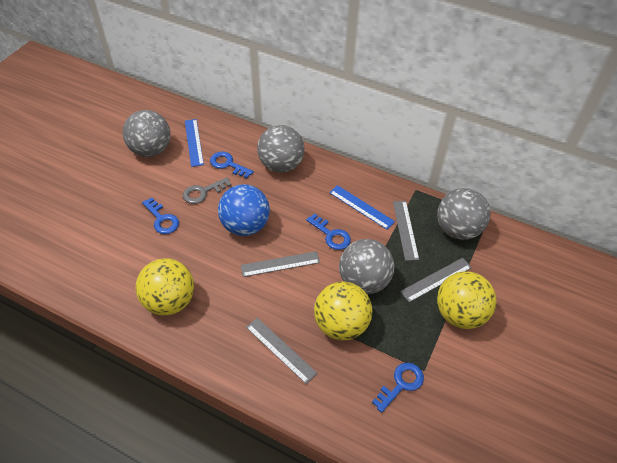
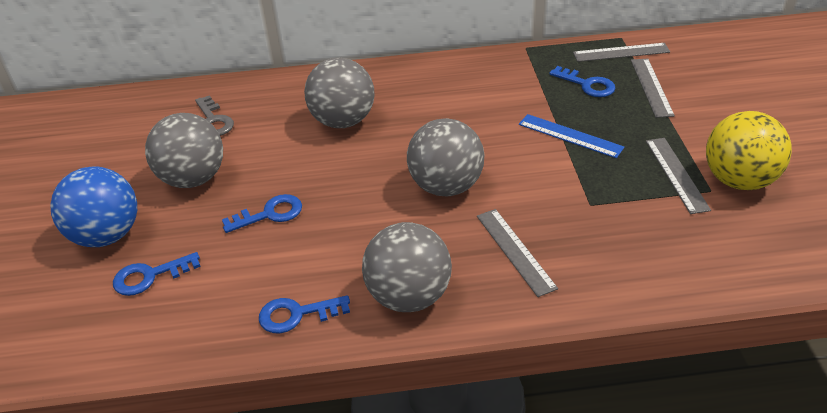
blue ruler: [185,119,204,167] [329,185,395,230] = 2 -> [519,114,624,158] = 1
yellow ball: [136,258,194,315] [314,282,372,340] [437,271,496,329] = 3 -> [706,111,792,190] = 1

